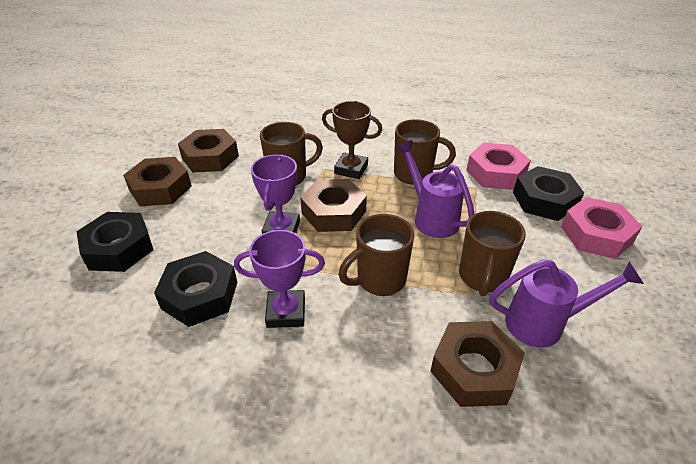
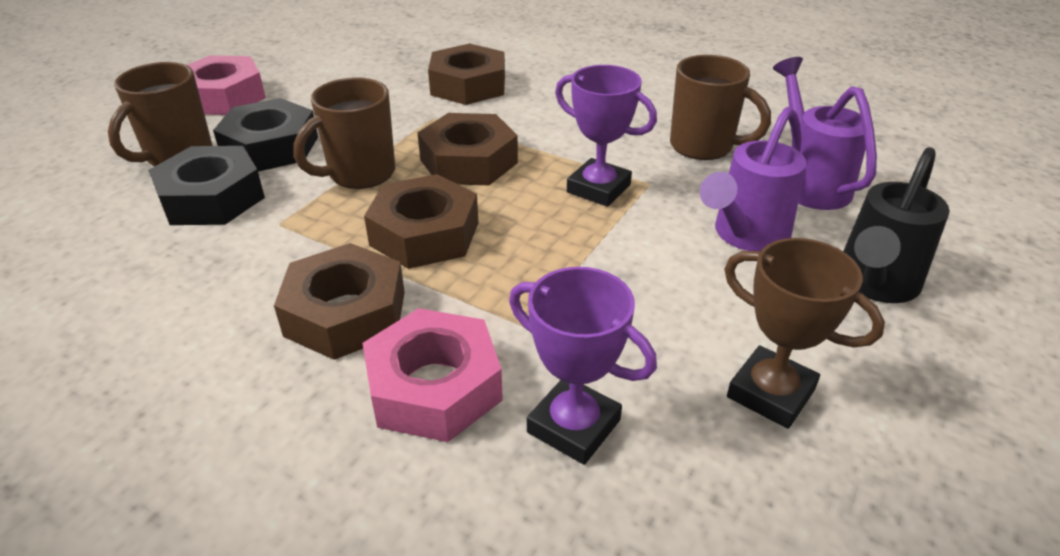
black nut: [76,212,153,272] [154,251,237,327] [513,166,584,221] = 3 -> [149,146,265,225] [213,98,318,172] = 2
black watering can: none = 0 -> [843,147,950,303] = 1
brown mug: [260,122,323,185] [338,214,414,296] [394,119,456,185] [459,211,526,296] = 4 -> [108,62,212,166] [293,77,395,189] [670,55,771,160] = 3

